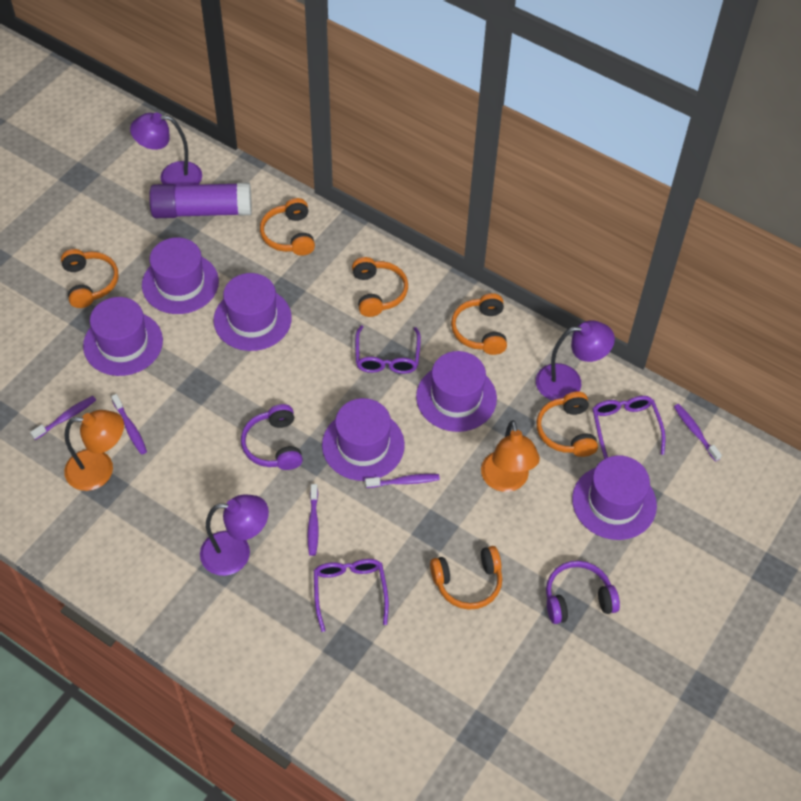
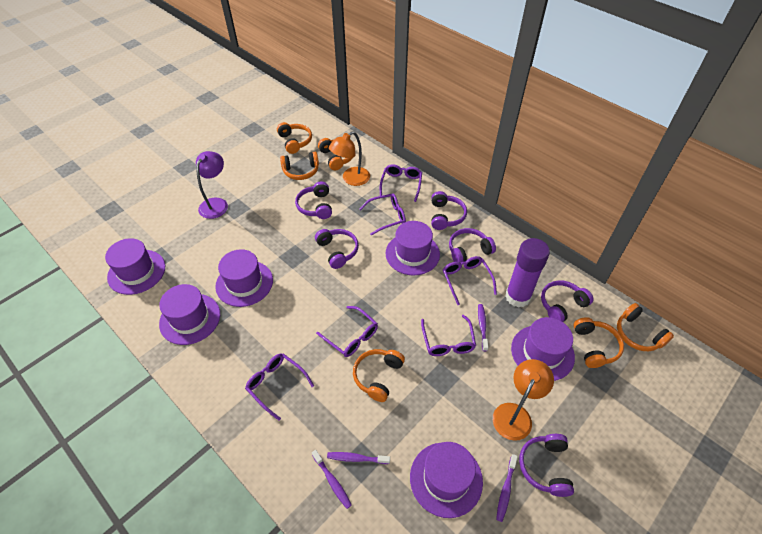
purple glasses: [314,559,389,632] [355,325,421,374] [592,396,666,459] = 3 -> [245,353,314,421] [316,306,378,357] [359,193,406,236] [380,164,422,202] [421,315,476,356] [443,256,497,305] = 6
purple headphones: [241,404,303,470] [546,561,620,624] = 2 -> [295,181,332,219] [315,229,359,269] [431,191,467,230] [449,228,496,263] [519,434,574,497] [541,280,593,322] = 6
purple lamp: [130,113,202,185] [200,494,269,576] [536,320,615,400] = 3 -> [196,151,228,219] = 1
purple toothbrush: [30,396,96,440] [111,394,147,455] [308,484,319,556] [365,474,440,488] [674,404,722,462] = 5 -> [312,450,352,509] [327,452,390,464] [478,304,488,351] [496,454,518,522] = 4

